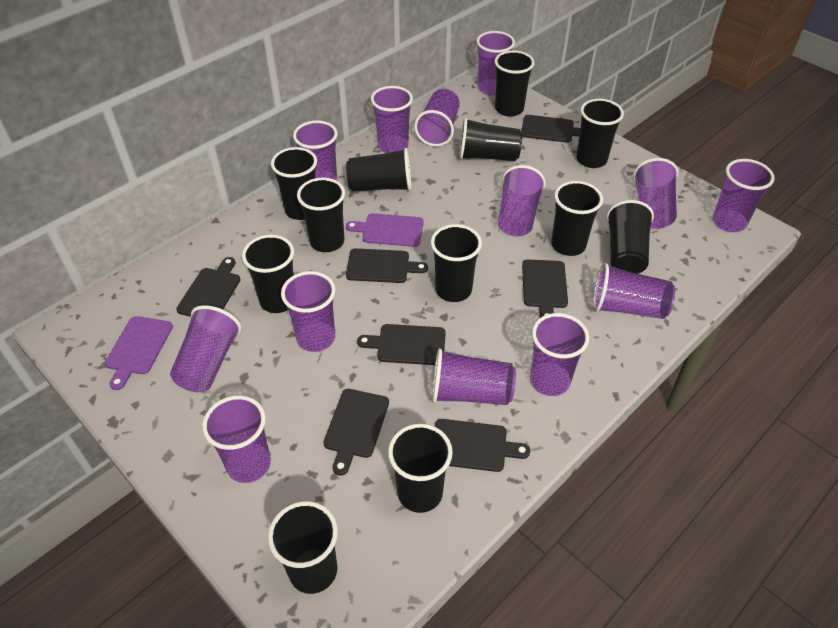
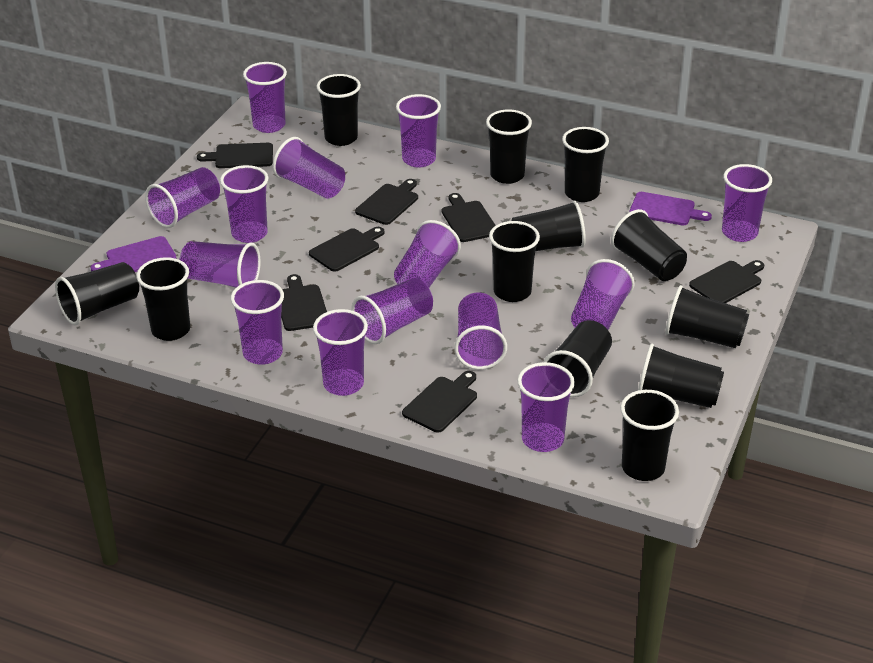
purple cup: [170,305,241,392] [202,395,271,483] [281,271,335,352] [293,120,338,181] [371,86,413,153] [414,88,460,147] [432,348,516,405] [476,31,515,96] [498,165,546,236] [530,313,589,396] [593,263,675,319] [633,158,678,229] [713,159,774,232] = 13 -> [145,167,220,228] [180,241,261,287] [220,165,268,243] [230,280,284,365] [243,62,287,133] [273,137,345,199] [313,309,368,396] [351,278,433,344] [394,220,461,287] [396,94,441,168] [454,293,507,370] [517,362,575,452] [571,259,635,330] [722,164,772,242] = 14

